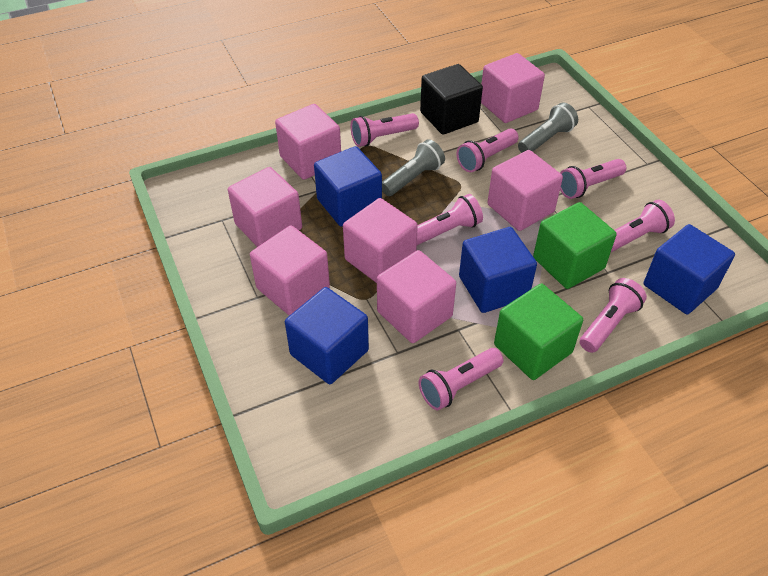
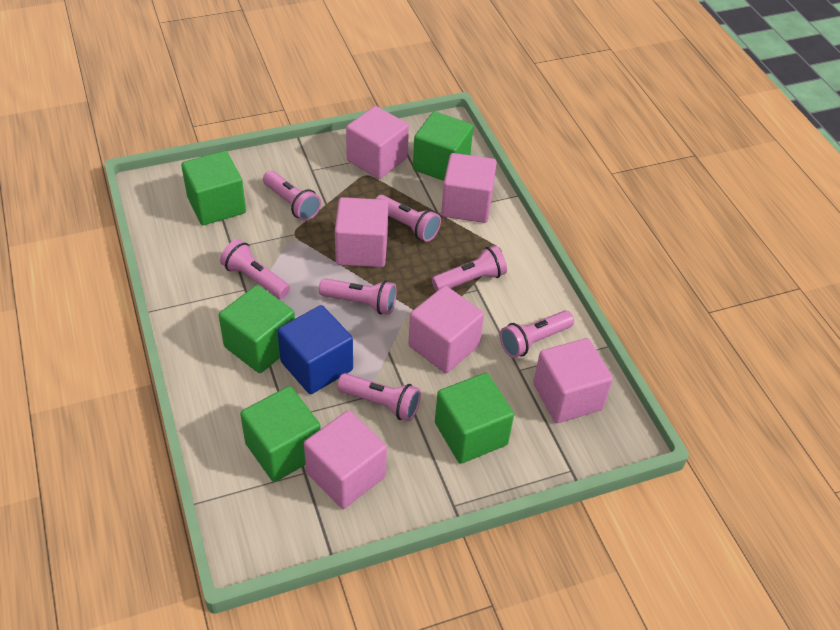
black cube: [420,64,483,135] = 1 -> none = 0
blue cube: [285,287,369,384] [314,146,382,226] [459,227,537,313] [644,224,735,314] = 4 -> [277,305,353,394] = 1
green cube: [494,284,583,380] [533,202,616,289] = 2 -> [181,151,246,225] [219,285,295,373] [240,386,321,482] [413,112,473,181] [435,373,514,464] = 5
grey flashlight: [382,139,445,196] [518,102,578,153] = 2 -> none = 0
pink cube: [228,167,302,247] [250,225,330,316] [275,104,341,180] [343,198,418,283] [377,250,456,343] [481,53,545,123] [487,150,563,231] = 7 -> [304,410,387,509] [335,197,388,267] [346,106,409,179] [408,286,484,373] [441,153,497,223] [533,338,613,423] = 6

